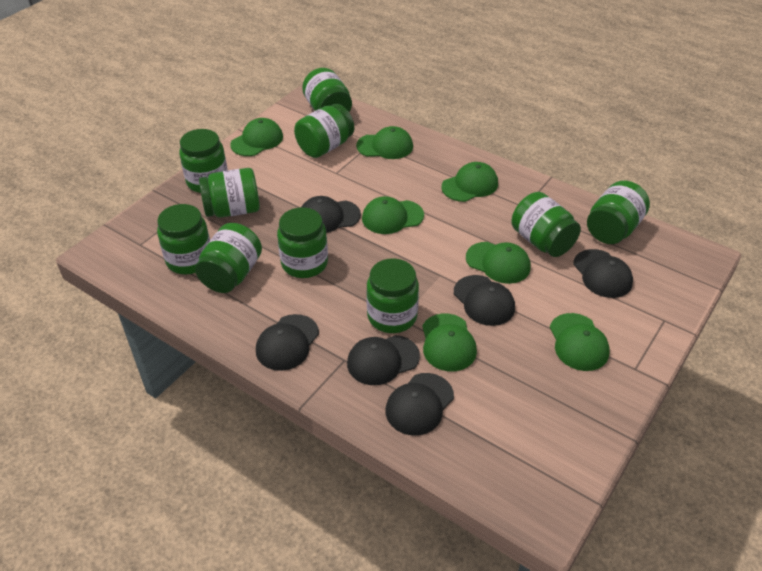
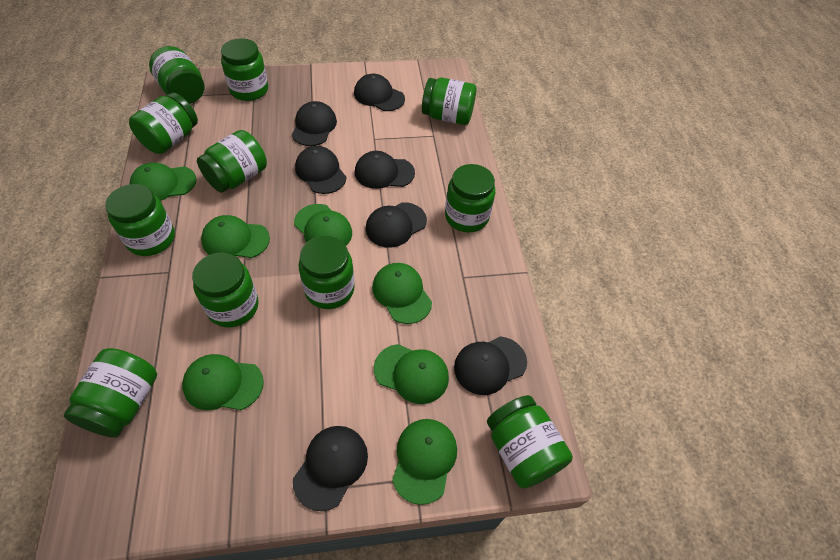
black cap: [256,314,319,371] [302,196,361,233] [347,335,420,385] [385,373,454,435] [454,275,515,326] [573,249,633,298] = 6 -> [292,101,337,146] [293,426,368,511] [295,146,346,194] [354,74,405,111] [355,151,415,189] [366,202,427,248] [454,336,527,395] = 7
green jar: [157,204,210,274] [179,129,227,193] [195,223,262,293] [199,168,260,218] [277,207,328,278] [294,104,354,158] [302,68,352,112] [366,258,419,333] [511,192,581,257] [587,181,650,244] = 10 -> [64,348,157,438] [105,184,175,256] [129,92,198,154] [149,46,204,104] [192,252,259,328] [197,130,267,193] [221,38,268,101] [299,236,355,309] [422,77,476,125] [445,164,495,232] [487,395,573,489] = 11

